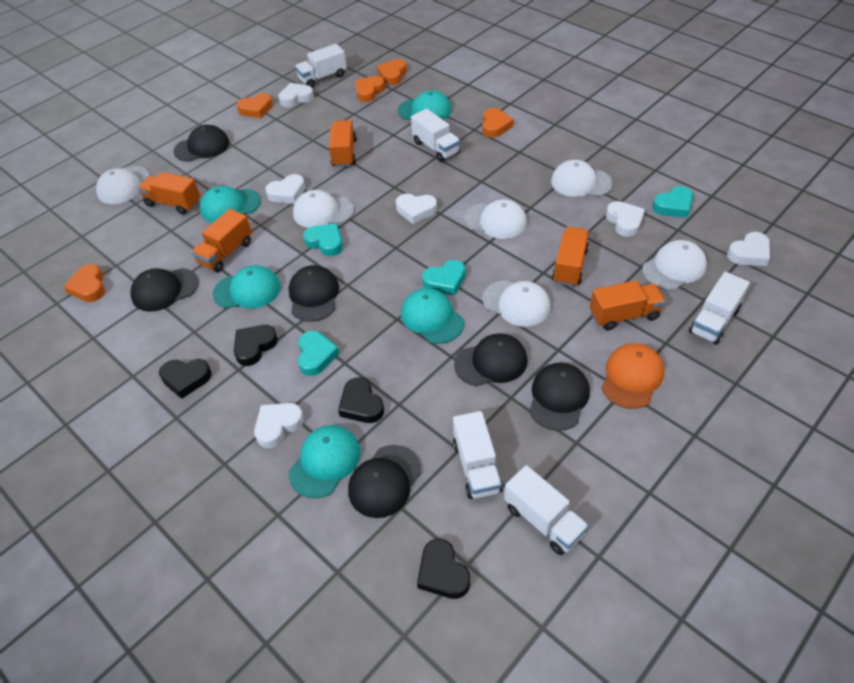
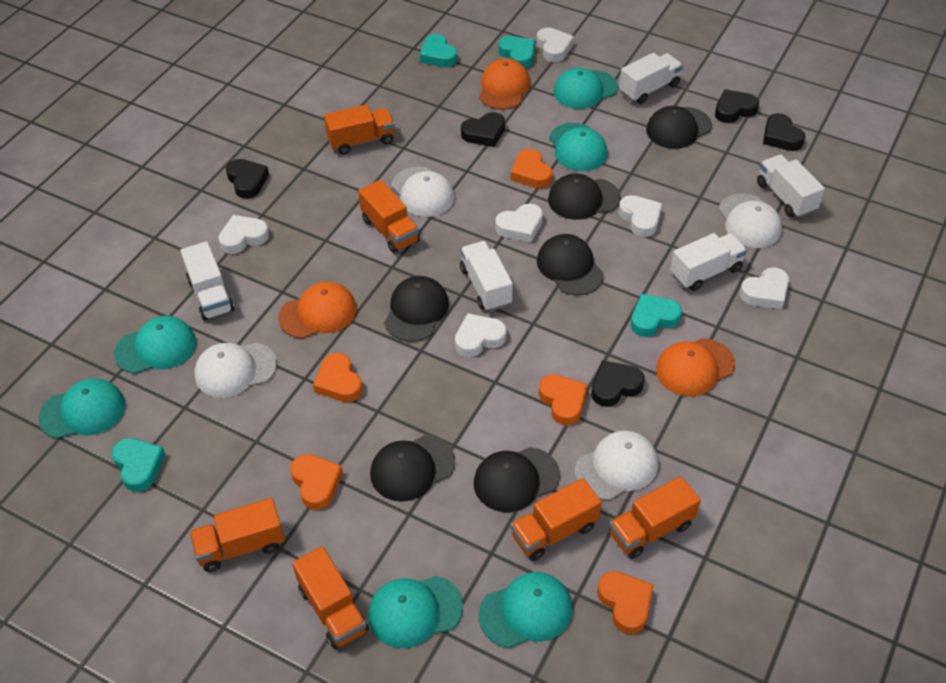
black heart: [159,359,212,399] [234,325,278,366] [338,377,384,423] [417,539,470,599] = 4 -> [226,159,269,199] [461,112,505,147] [591,360,644,407] [715,89,759,123] [763,113,805,151] = 5
orange cap: [601,343,664,409] = 1 -> [278,282,357,339] [479,59,530,110] [656,338,735,397] = 3
orange truck: [138,172,200,215] [191,209,252,272] [329,120,357,167] [552,227,589,287] [590,280,665,330] = 5 -> [189,498,285,572] [292,546,368,649] [324,105,395,155] [358,180,420,253] [510,478,602,561] [609,476,701,559] = 6
turquoise cap: [200,186,260,223] [213,265,280,309] [288,425,360,499] [398,90,451,120] [401,288,464,344] = 5 -> [38,378,125,439] [114,316,196,374] [368,576,463,648] [478,572,572,648] [549,123,607,171] [553,68,618,109] = 6
white cap: [96,166,150,204] [293,190,354,228] [464,199,527,239] [482,280,551,327] [551,160,613,197] [642,240,707,290] = 6 -> [194,342,277,398] [392,167,455,217] [575,431,658,500] [719,194,782,248] = 4

